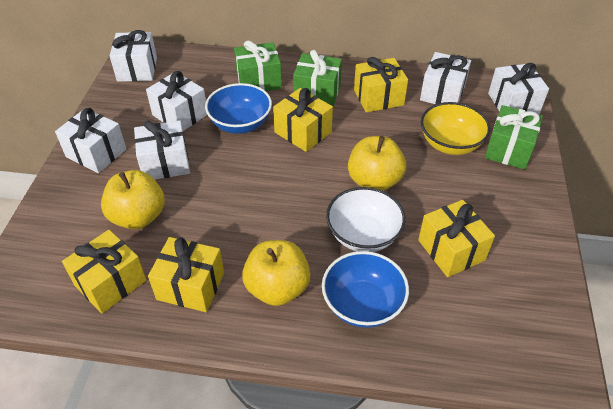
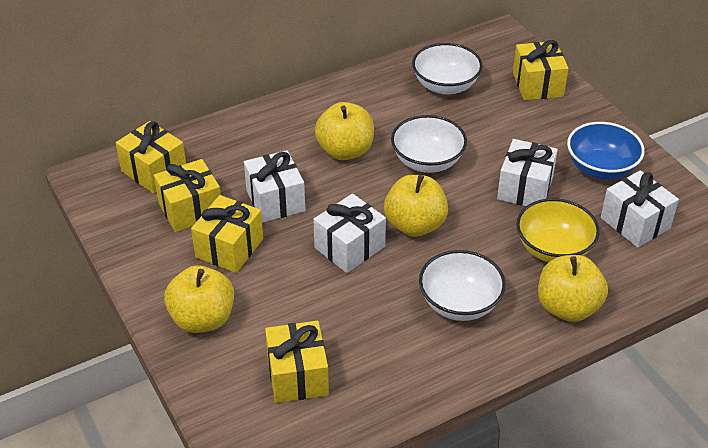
blue bowl: [205,83,272,134] [322,251,409,328] = 2 -> [567,122,645,180] = 1
green gift: [234,40,282,91] [293,50,342,106] [485,105,543,170] = 3 -> none = 0
white bowl: [326,187,406,252] = 1 -> [391,115,467,173] [412,43,483,95] [419,250,506,321] = 3
white gift: [55,108,126,173] [110,30,157,82] [134,120,190,180] [146,71,207,131] [420,52,471,104] [488,63,549,114] = 6 -> [244,150,305,223] [313,193,386,273] [497,139,558,206] [601,170,679,247] = 4
yellow apple: [101,170,165,229] [242,240,311,306] [348,136,406,191] = 3 -> [164,265,234,333] [315,102,374,160] [384,175,448,237] [538,255,608,322] = 4

